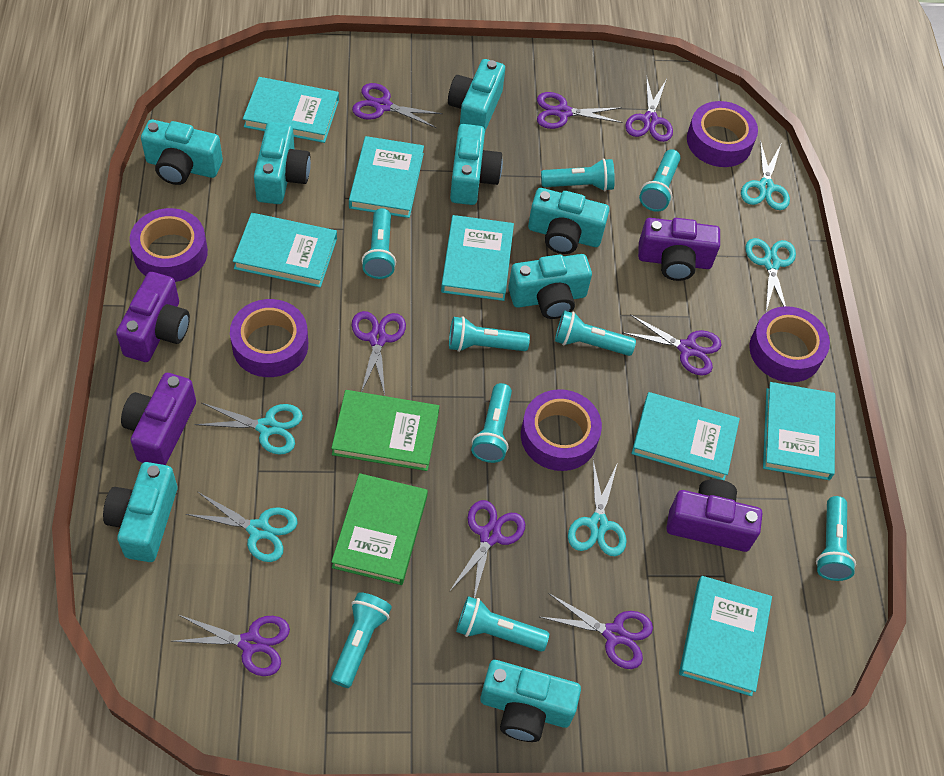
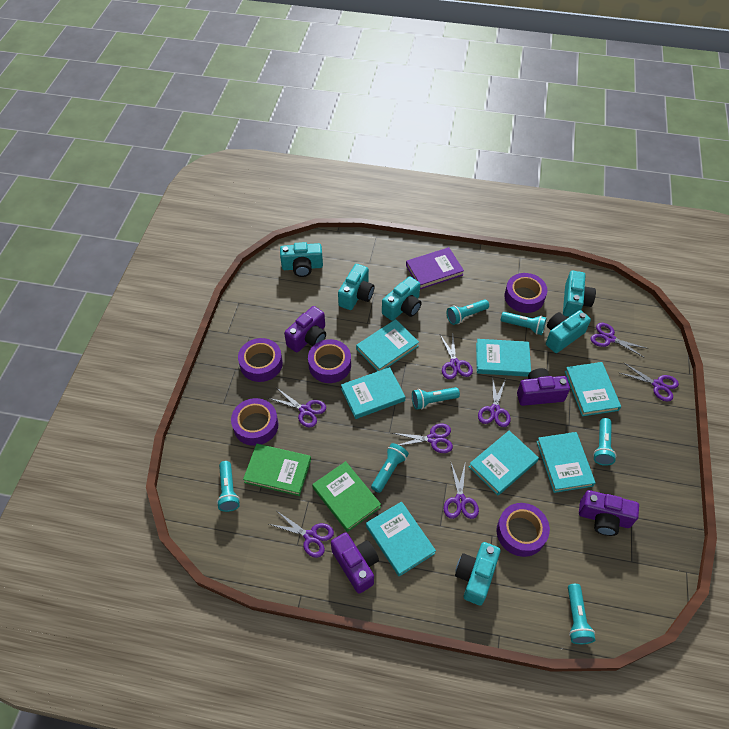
purple book: none = 0 -> [406,247,464,289] = 1
turquoise camera: [103,462,177,562] [141,119,223,185] [254,122,311,204] [448,59,505,131] [450,124,503,205] [480,660,581,742] [508,254,592,319] [528,188,609,254] = 8 -> [280,242,323,277] [338,264,375,310] [382,276,422,321] [455,542,501,605] [546,310,591,353] [563,271,596,317] = 6
turquoise flashlight: [331,592,392,688] [362,208,396,279] [449,316,530,352] [456,596,549,652] [471,383,512,463] [541,158,615,191] [555,310,636,356] [639,149,681,212] [816,496,856,581] = 9 -> [217,461,240,512] [371,443,409,493] [412,387,460,410] [447,300,489,325] [501,312,546,335] [568,584,595,644] [593,418,616,466] = 7
turquoise scissors: [186,492,298,562] [194,403,303,455] [568,460,627,556] [741,140,790,210] [745,238,796,312] = 5 -> none = 0

